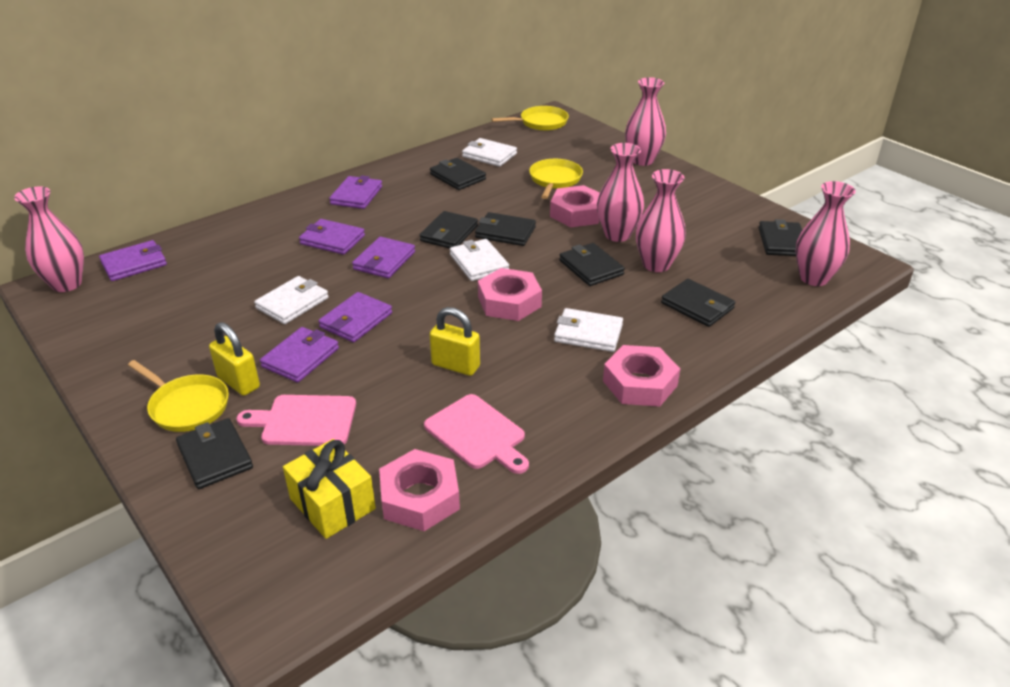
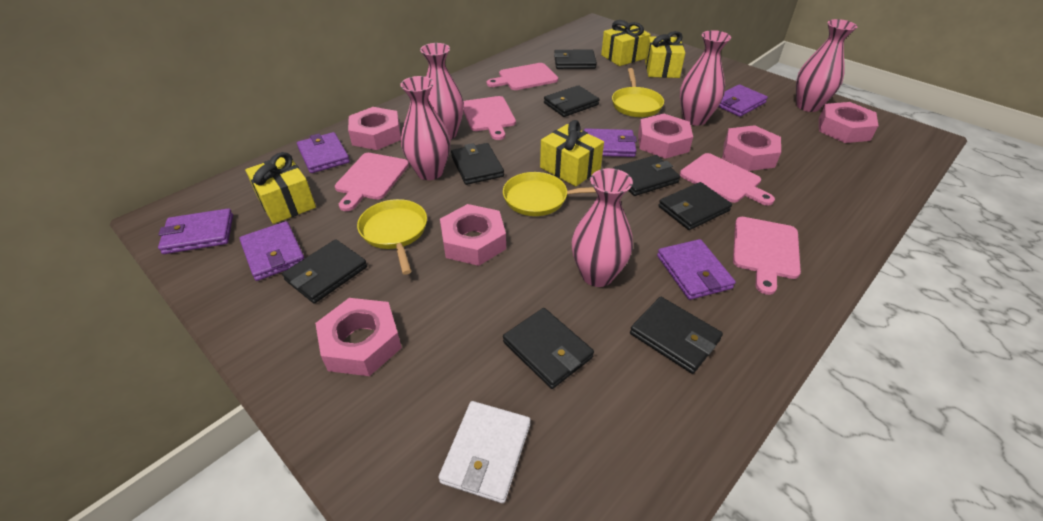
black wallet: [176,418,253,489] [420,211,478,249] [430,158,486,190] [475,212,536,246] [559,243,625,286] [661,279,735,327] [759,219,802,256] = 7 -> [282,239,367,303] [451,143,504,185] [503,308,594,389] [544,85,600,117] [554,49,597,69] [613,155,680,196] [630,297,723,374] [659,182,732,230] = 8
pink cutting board: [237,395,356,446] [424,394,529,474] = 2 -> [335,153,409,211] [463,96,516,140] [487,63,558,90] [680,153,775,206] [733,217,801,295] = 5
pink nut: [379,449,460,531] [478,268,542,321] [550,185,600,227] [603,345,680,406] = 4 -> [315,298,402,376] [348,107,401,150] [440,204,506,266] [638,114,693,159] [722,125,781,171] [819,102,879,143] = 6
white wallet: [254,276,329,324] [450,239,509,281] [462,138,517,167] [554,308,623,352] = 4 -> [438,401,531,503] = 1
yellow gift: [283,439,376,539] = 1 -> [245,152,316,224] [540,120,604,186] [601,20,651,66] [645,31,685,78] = 4
yellow padlock: [209,322,260,396] [430,307,480,376] = 2 -> none = 0

